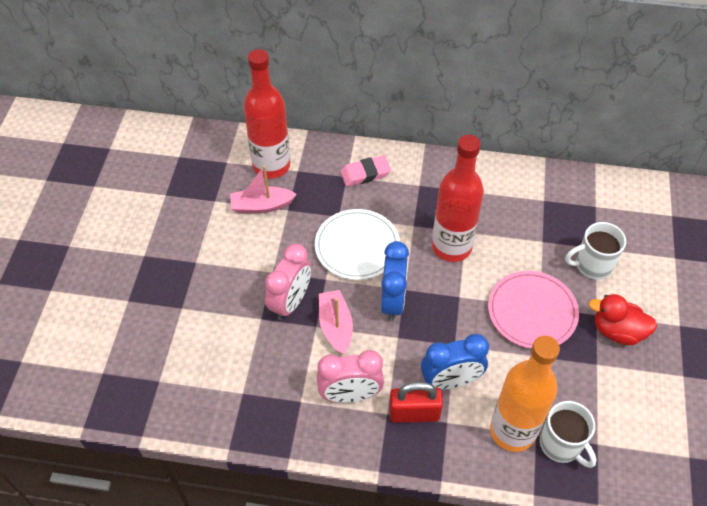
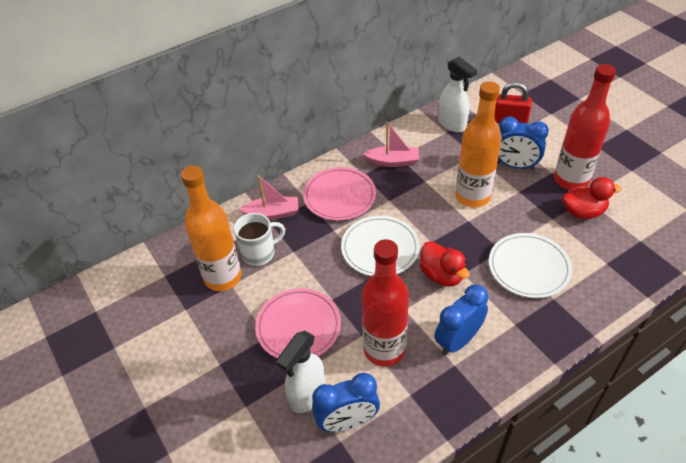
blue clock: [381,241,409,321] [421,334,489,390] = 2 -> [312,373,380,432] [434,285,488,355] [497,116,549,170] = 3
orange bottle: [490,336,560,452] = 1 -> [181,166,242,291] [455,81,502,208] = 2
pink clock: [265,243,311,320] [317,350,384,403] = 2 -> none = 0
pink eraser: [340,156,391,187] = 1 -> none = 0
pink plate: [488,271,579,349] = 1 -> [255,288,341,358] [303,167,376,221] = 2
red duck: [589,294,657,345] = 1 -> [420,241,470,287] [562,177,622,219] = 2
white mug: [540,401,597,468] [565,222,626,280] = 2 -> [234,213,285,266] = 1
white plate: [315,209,400,280] = 1 -> [341,216,420,276] [489,233,572,298] = 2
white spray bottle: none = 0 -> [276,331,325,413] [438,57,477,133] = 2

